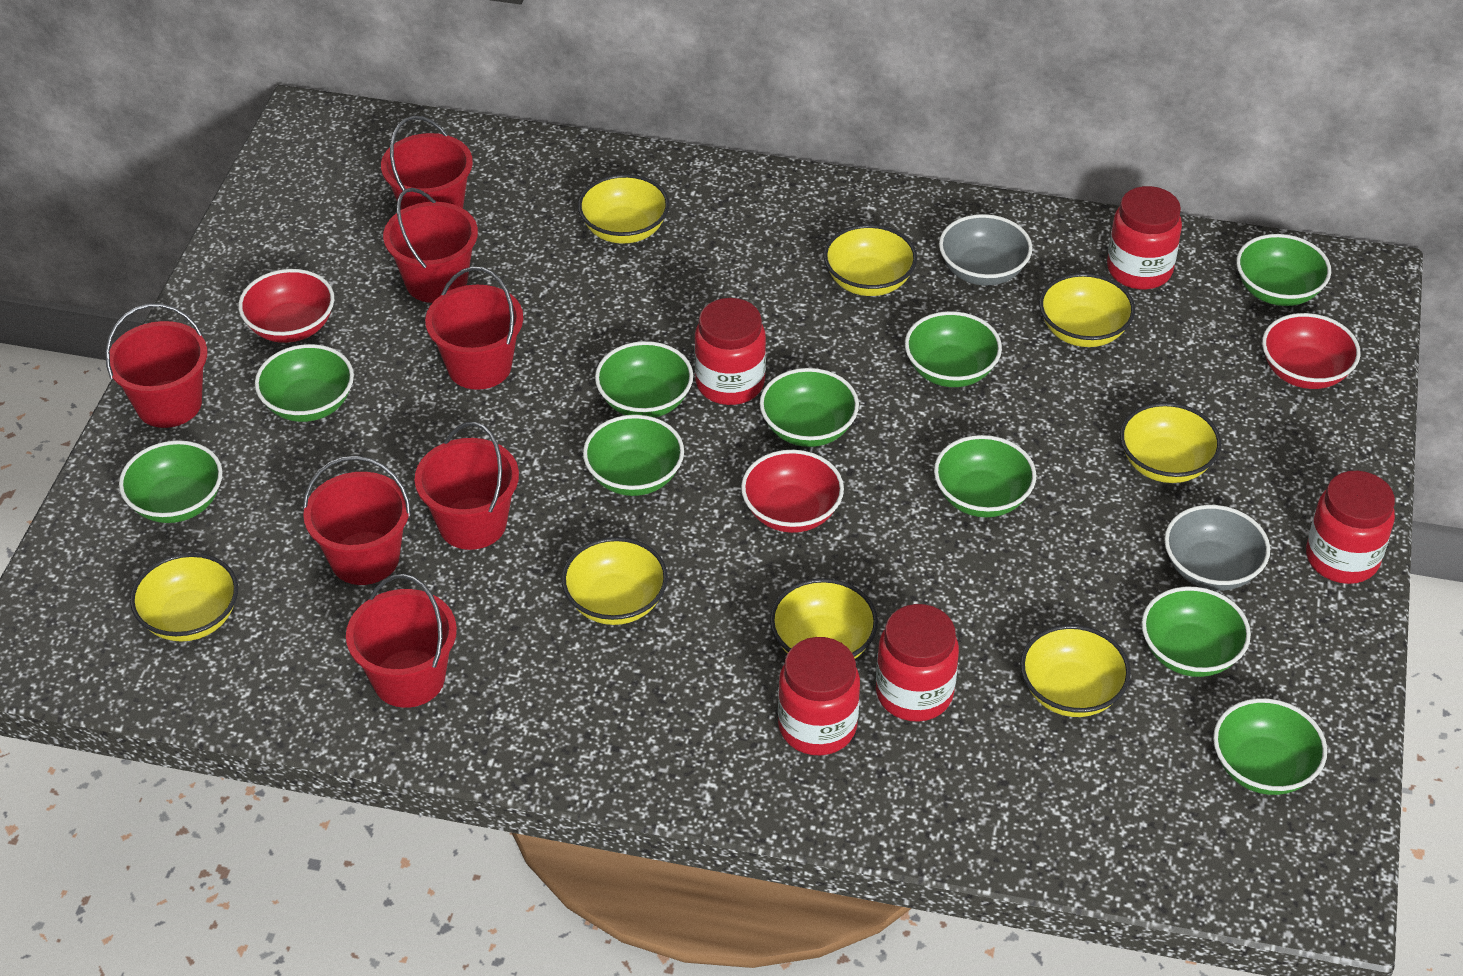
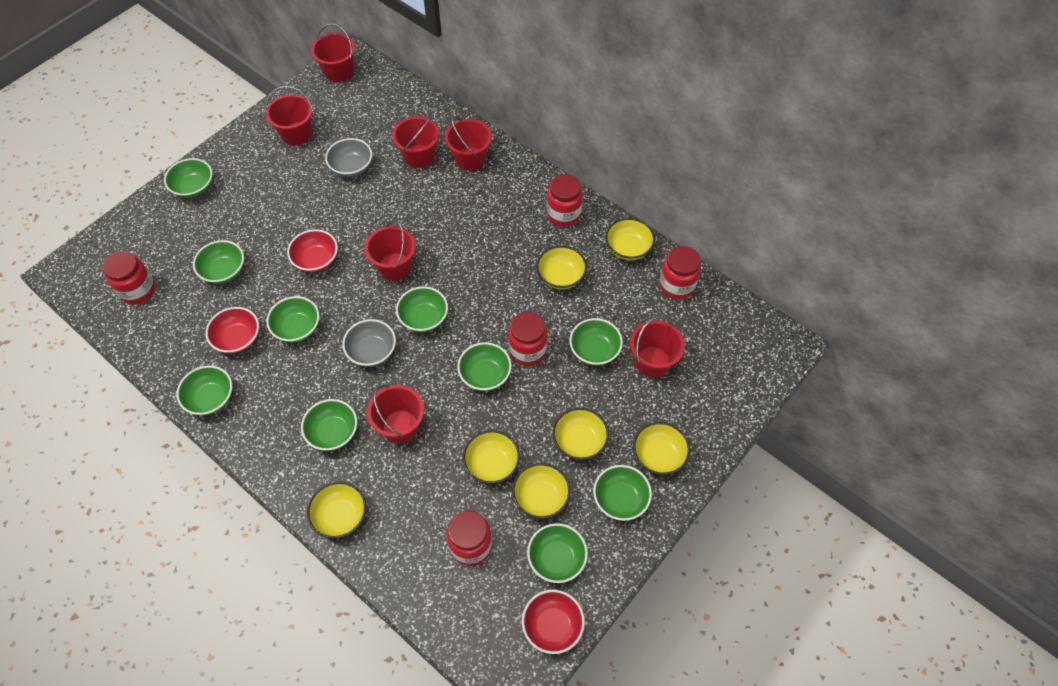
yellow bowl: [130,553,238,642] [562,537,668,625] [578,174,669,244] [770,578,878,659] [824,225,917,296] [1020,625,1131,717] [1039,273,1135,347] [1120,402,1221,483] = 8 -> [307,482,366,539] [463,430,520,484] [512,463,571,519] [536,246,587,289] [552,408,609,460] [605,218,655,260] [633,422,690,475] = 7

